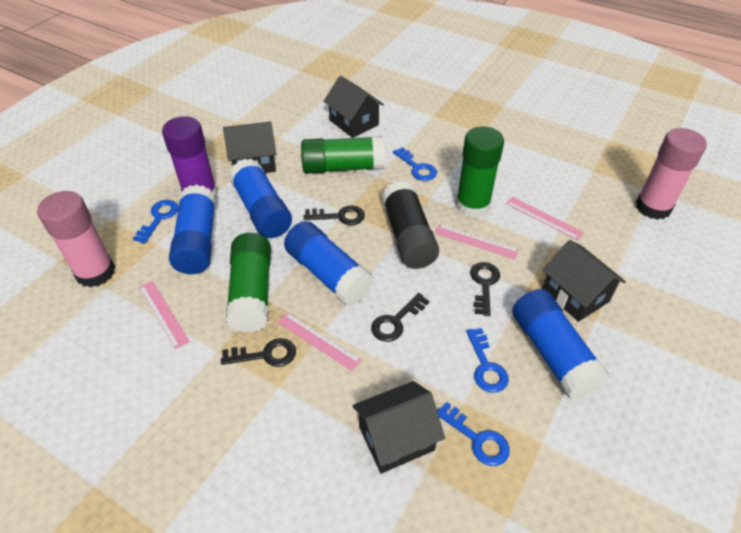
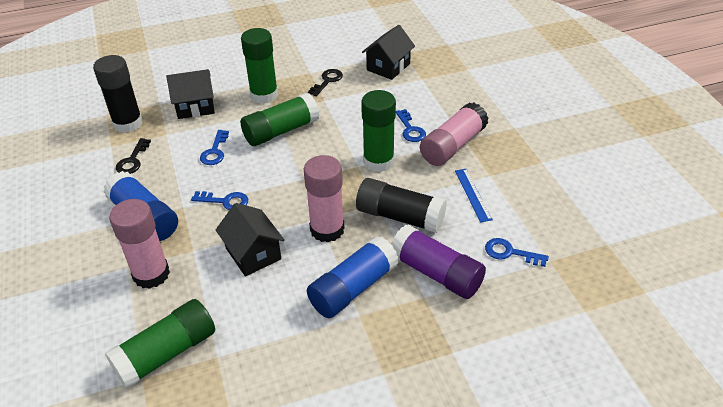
black glue stick: [382,180,439,269] = 1 -> [93,55,143,133] [356,178,447,233] = 2
black house: [223,121,276,173] [324,76,384,138] [352,381,445,474] [542,240,626,322] = 4 -> [166,69,215,119] [216,203,285,276] [362,25,415,80] = 3
black key: [221,338,296,367] [303,205,365,225] [371,293,429,342] [470,262,500,316] = 4 -> [116,138,151,174] [308,69,343,96] = 2
blue glue stick: [169,184,216,274] [229,159,292,238] [284,221,374,306] [512,289,609,399] = 4 -> [104,171,178,241] [307,236,399,318] = 2
blue ruler: none = 0 -> [455,169,493,222] = 1
green glue stick: [225,233,271,333] [301,136,385,174] [456,126,504,218] = 3 -> [105,299,215,389] [241,28,278,104] [241,93,320,146] [361,90,396,172] = 4
pink glue stick: [37,191,115,288] [636,128,707,220] = 2 -> [109,199,170,289] [304,155,344,242] [420,102,488,166] = 3
pink ruler: [139,281,190,349] [277,312,362,371] [435,224,519,260] [506,196,584,240] = 4 -> none = 0

